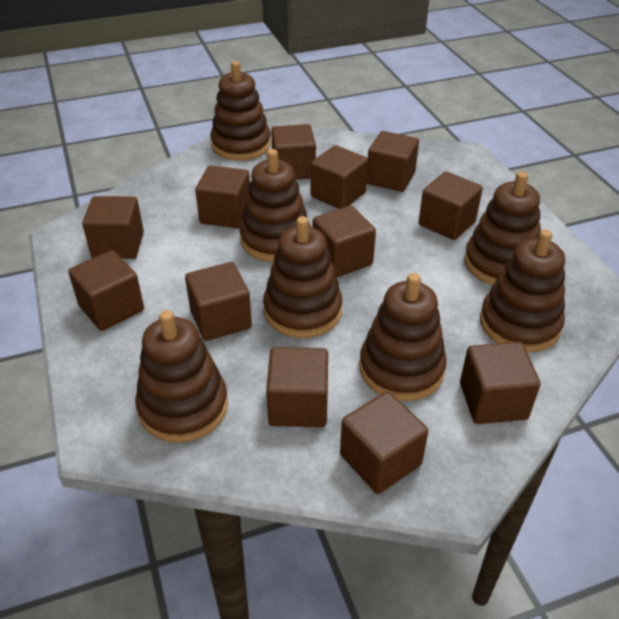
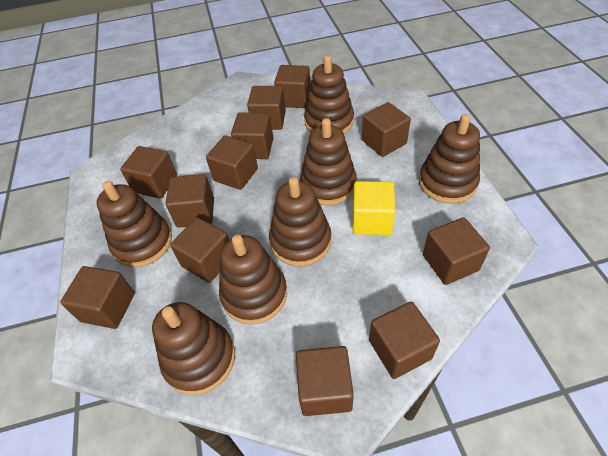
yellow cube: none = 0 -> [353,181,396,235] = 1

